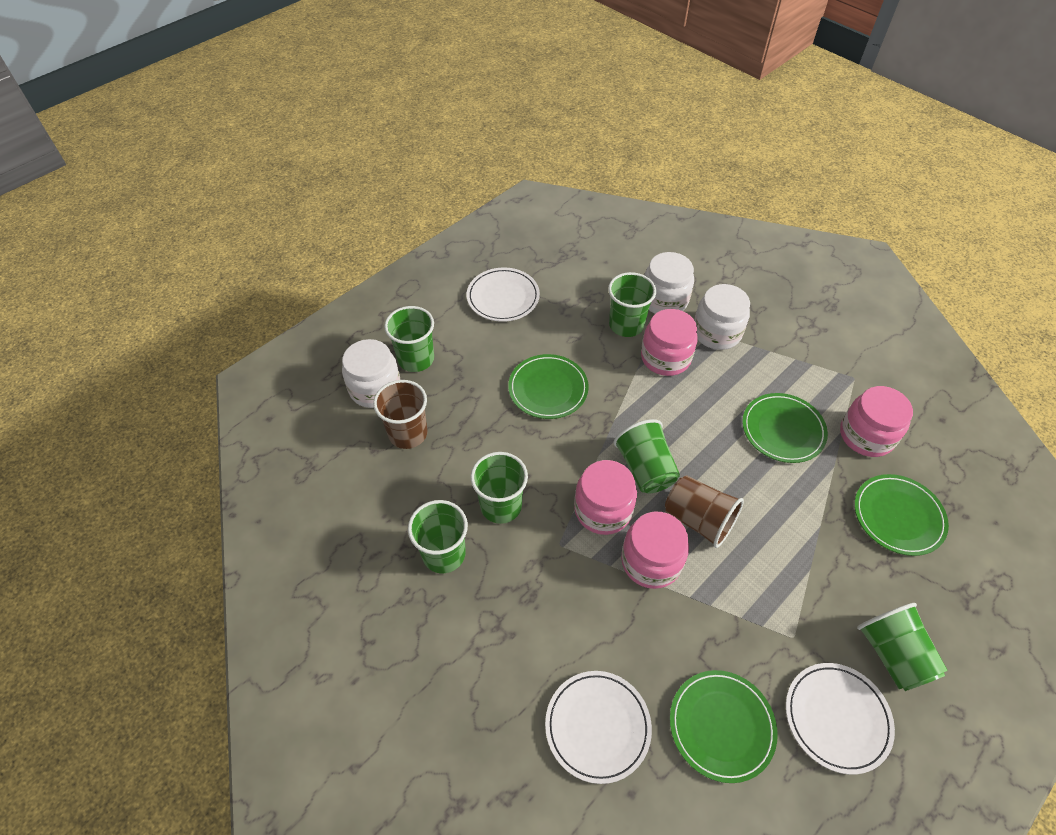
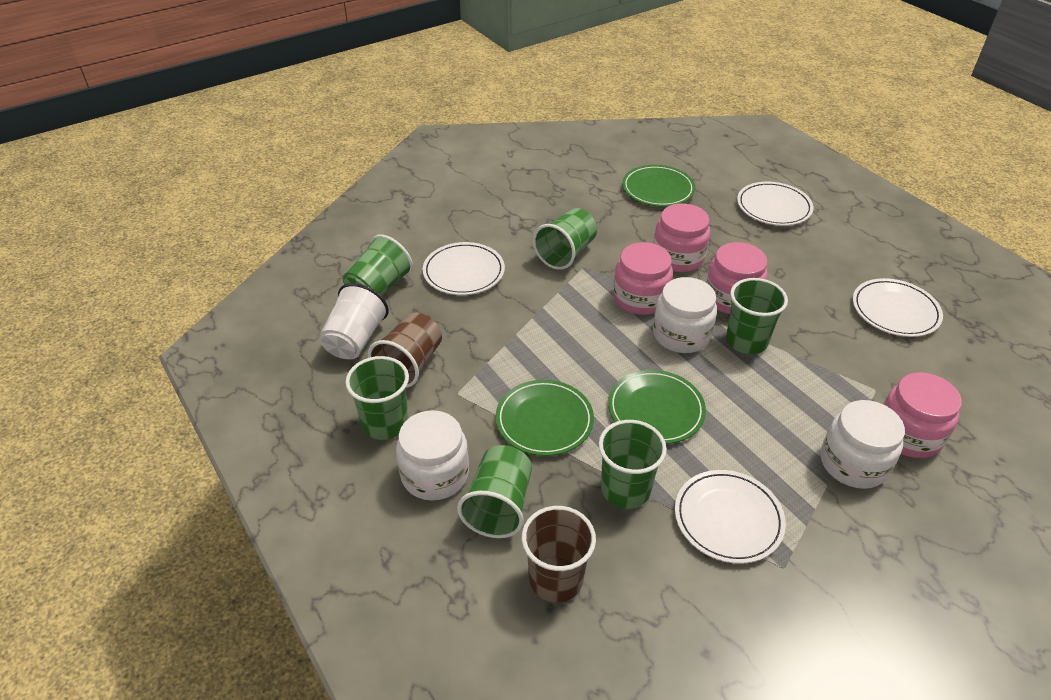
green plate: [508,354,589,419] [670,670,778,783] [742,393,828,463] [854,474,949,556] = 4 -> [496,380,594,456] [608,370,706,444] [622,165,695,207] = 3
white cup: none = 0 -> [319,283,389,359] = 1
white plate: [467,267,540,322] [545,671,652,784] [786,663,895,774] = 3 -> [423,242,505,295] [675,470,786,564] [737,182,814,226] [853,278,943,337] = 4

